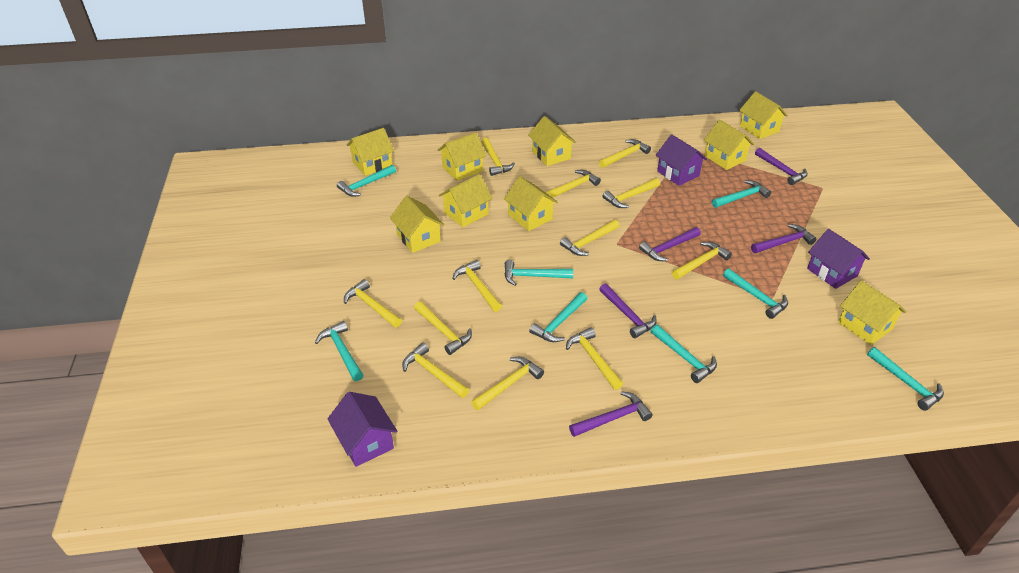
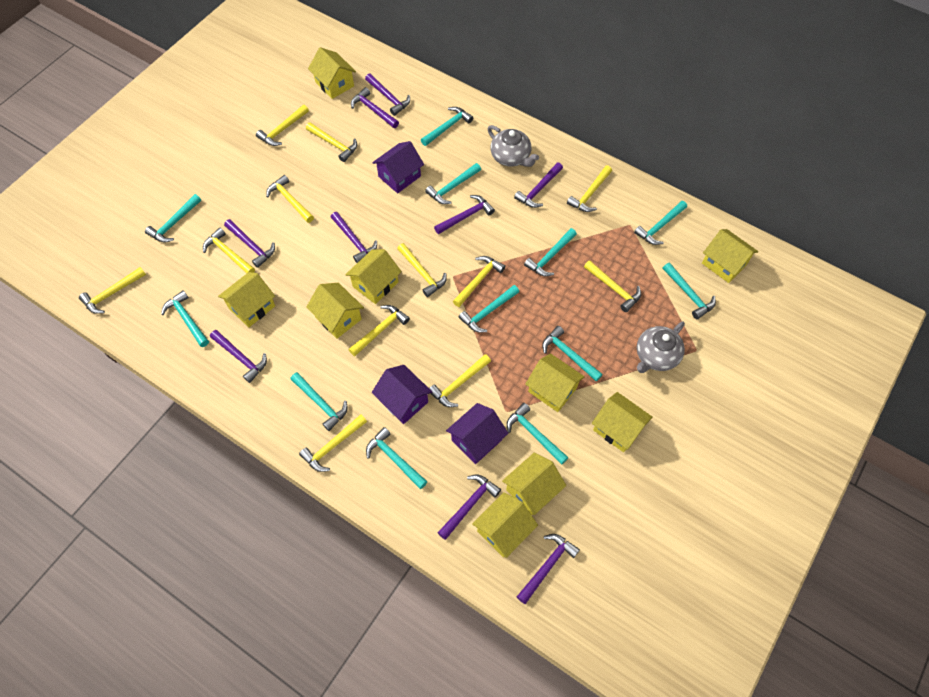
grey teapot: none = 0 -> [488,125,539,167] [637,322,685,373] = 2
purple hammer: [569,391,653,437] [599,284,657,338] [639,227,701,261] [751,224,816,253] [755,148,808,185] = 5 -> [210,330,267,383] [224,219,275,268] [331,212,377,263] [351,87,399,128] [365,74,410,116] [434,195,495,234] [438,475,501,540] [514,162,563,208] [517,534,580,604] = 9
turquoise hammer: [315,321,363,381] [337,165,396,197] [504,260,573,286] [529,292,587,342] [651,324,717,383] [712,180,771,208] [723,268,788,319] [867,347,944,411] = 8 -> [145,194,201,242] [161,290,209,347] [291,372,348,431] [366,427,428,489] [421,107,473,146] [425,163,481,204] [459,285,519,333] [507,403,569,465] [524,228,577,276] [542,326,603,381] [634,201,687,245] [663,262,716,319] = 12

